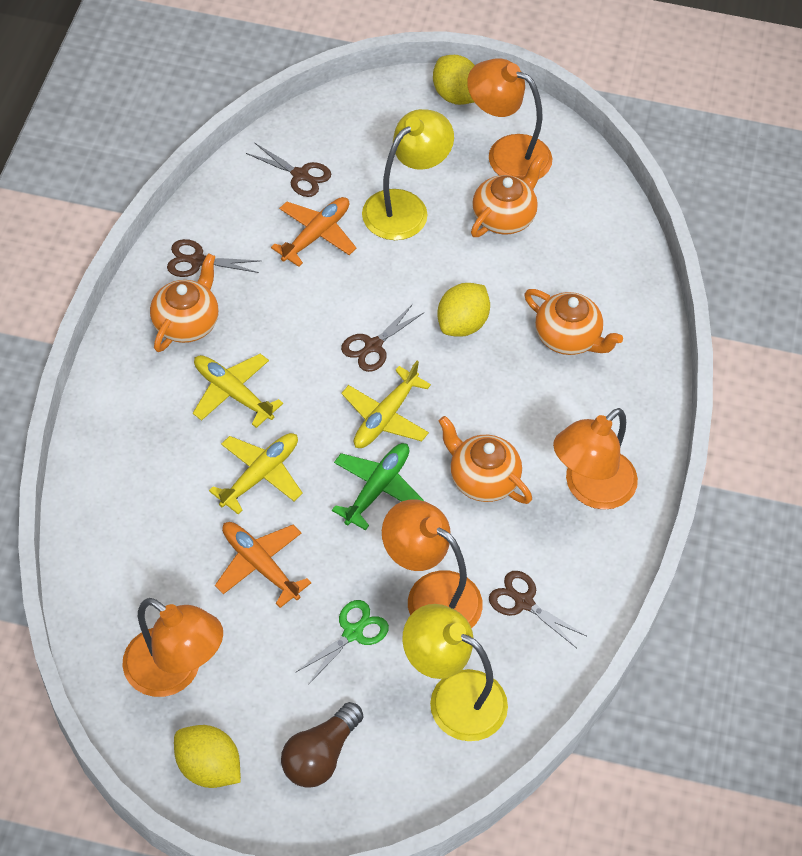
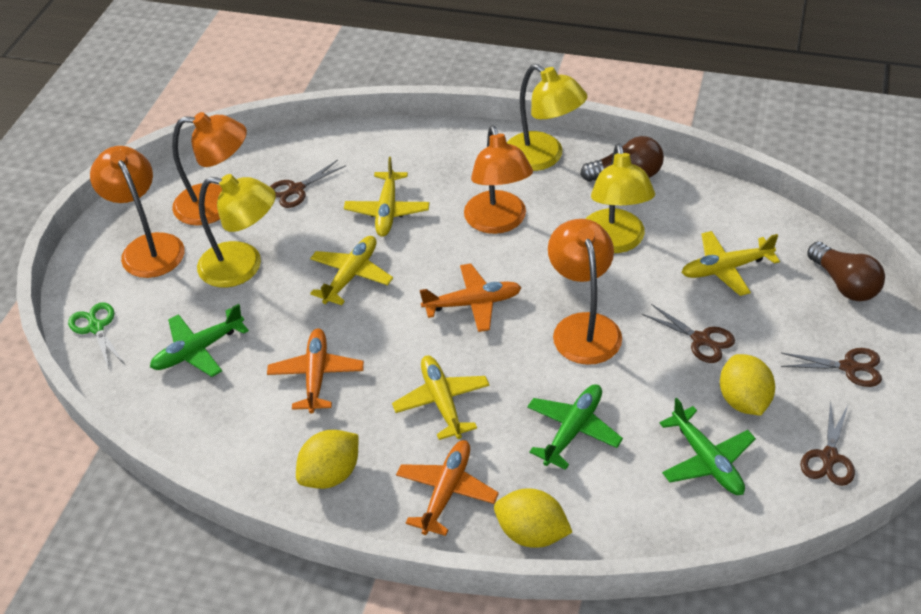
brown light bulb: [281,702,363,788] = 1 -> [580,136,664,182] [807,242,885,301] = 2
green plane: [332,443,424,531] = 1 -> [150,304,249,377] [527,384,623,470] [660,398,756,495] = 3
orange plane: [215,522,311,608] [271,197,357,267] = 2 -> [267,329,364,413] [396,440,499,536] [420,263,522,332] = 3
orange teapot: [150,253,219,352] [439,416,532,504] [471,155,544,237] [524,289,623,355] = 4 -> none = 0
yellow lamp: [362,109,454,240] [402,604,508,741] = 2 -> [197,174,276,288] [507,64,588,171] [586,143,655,253] = 3
yellow plane: [193,354,283,428] [209,433,303,514] [341,361,431,448] = 3 -> [310,236,393,305] [344,157,430,237] [392,355,490,440] [681,231,780,296] = 4

